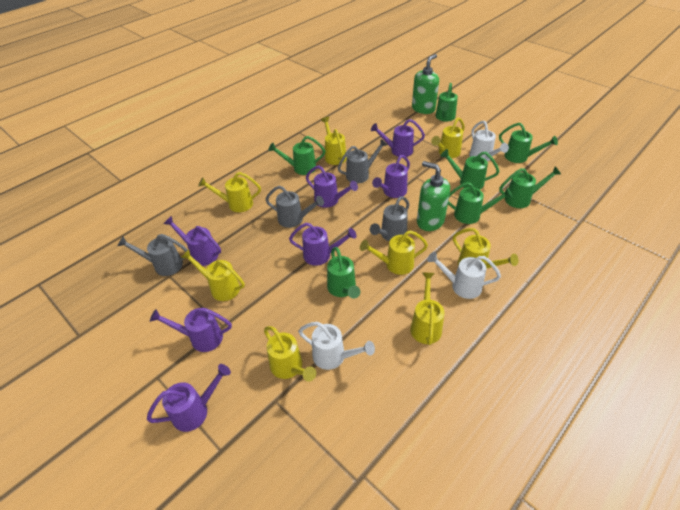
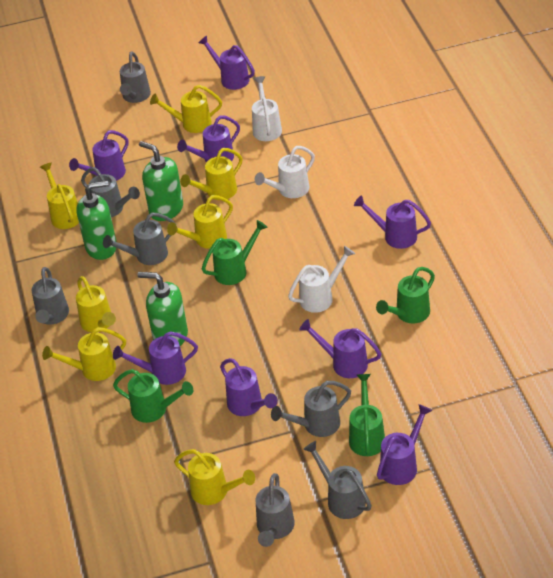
green soap dispenser: [412,54,439,114] [417,161,450,231] = 2 -> [76,180,116,260] [137,272,188,346] [139,141,183,221] = 3
green watering can: [268,136,325,175] [327,247,360,299] [435,83,458,122] [440,149,499,190] [448,182,512,224] [499,123,558,163] [499,166,561,208] = 7 -> [113,369,193,423] [202,220,268,285] [349,374,385,456] [376,267,435,324] = 4
grey watering can: [118,234,188,276] [265,186,324,228] [338,139,388,183] [370,196,410,242] = 4 -> [32,267,69,325] [81,167,140,217] [103,213,176,265] [120,51,151,103] [256,473,295,547] [271,381,351,437] [303,441,372,519] = 7
purple watering can: [147,364,231,432] [150,308,232,352] [164,216,221,266] [289,223,356,266] [306,165,358,208] [371,119,425,157] [372,155,410,198] = 7 -> [69,130,129,181] [113,331,198,385] [177,115,240,162] [198,35,255,90] [220,358,278,416] [299,319,381,378] [354,195,431,249] [377,404,432,485] = 8
yellow watering can: [181,250,245,301] [198,172,261,212] [264,326,316,382] [321,117,347,165] [360,230,428,275] [410,272,444,345] [431,118,465,158] [453,228,518,269] = 8 -> [40,163,79,229] [42,327,126,381] [76,276,116,332] [150,85,222,133] [167,195,233,249] [174,449,255,505] [180,148,242,200] = 7

